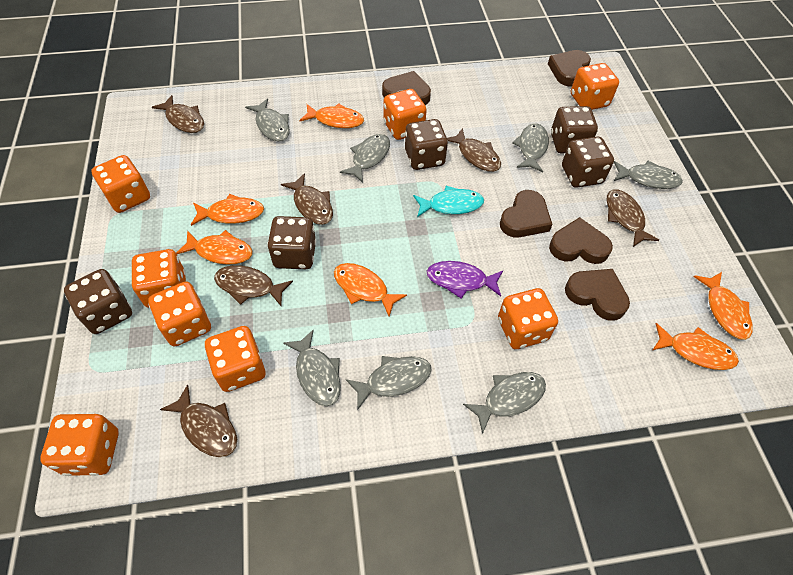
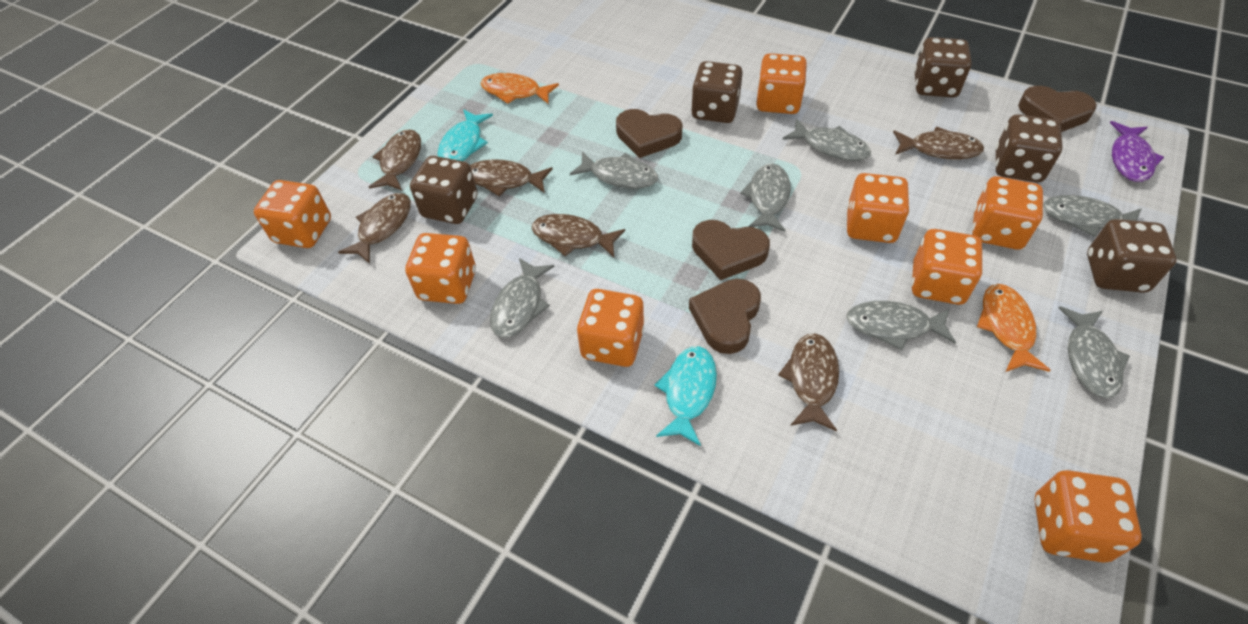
brown heart: [382,71,431,105] [500,190,552,237] [548,50,591,87] [549,217,613,264] [565,269,630,321] = 5 -> [616,109,682,158] [689,279,761,354] [692,220,770,280] [1018,86,1097,132] = 4
orange fish: [176,230,253,265] [191,194,264,226] [300,103,364,128] [334,263,407,317] [653,323,739,370] [694,272,753,340] = 6 -> [480,73,559,104] [977,284,1051,372] = 2
turquoise fish: [413,186,484,217] = 1 -> [437,109,493,161] [655,346,717,446] = 2

